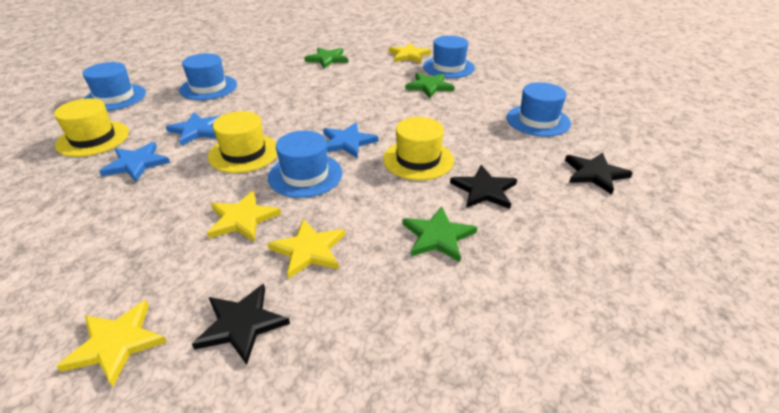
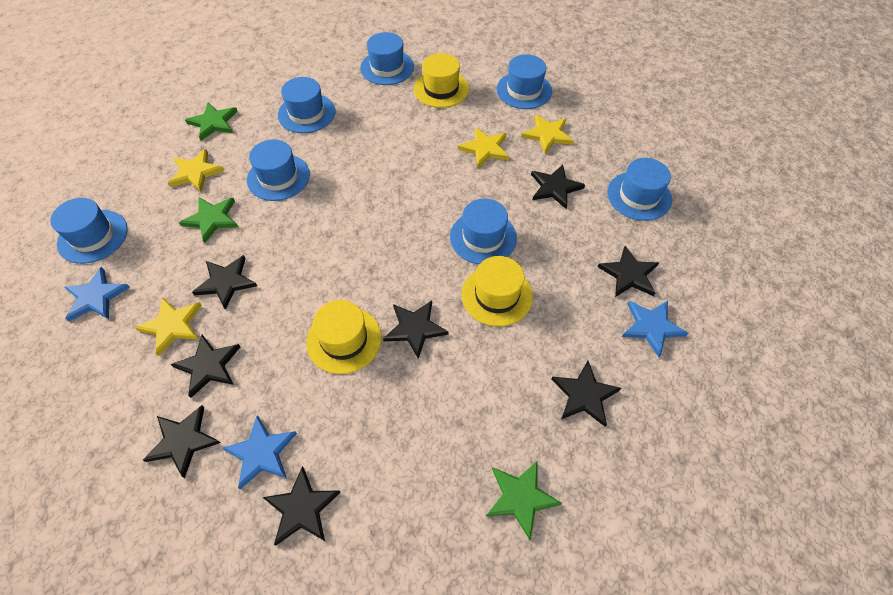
black star: [192,284,290,365] [450,165,517,209] [565,153,633,195] = 3 -> [143,405,220,478] [171,335,240,398] [192,255,257,310] [263,466,341,546] [383,300,449,359] [531,165,585,209] [551,361,621,427] [598,246,659,297] = 8
blue hat: [83,62,146,111] [179,53,237,100] [268,131,343,198] [423,36,475,78] [507,82,571,137] = 5 -> [50,198,128,264] [247,140,310,201] [278,77,336,133] [360,32,414,85] [450,199,517,264] [496,54,552,109] [607,158,672,221] = 7

